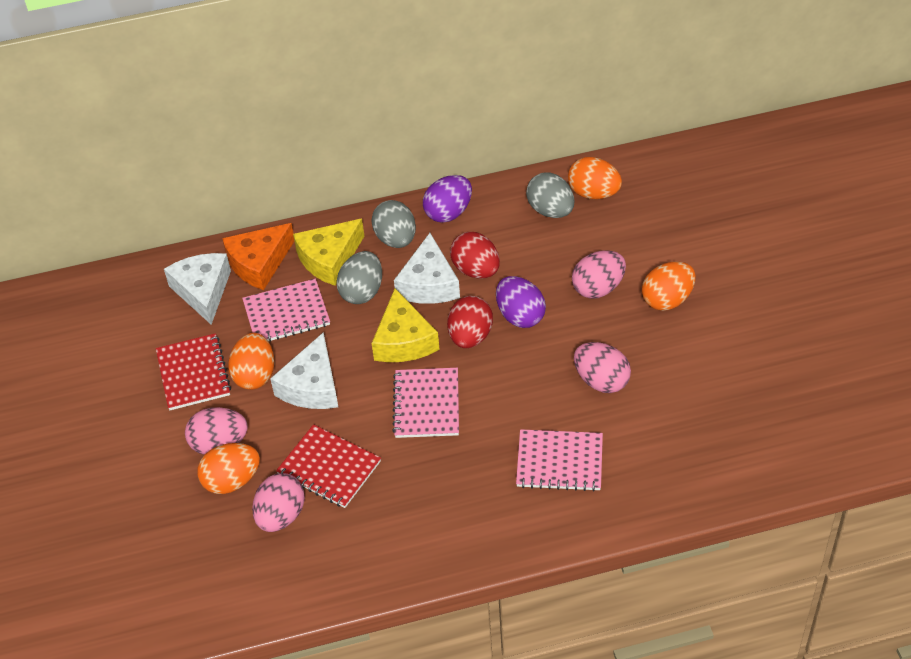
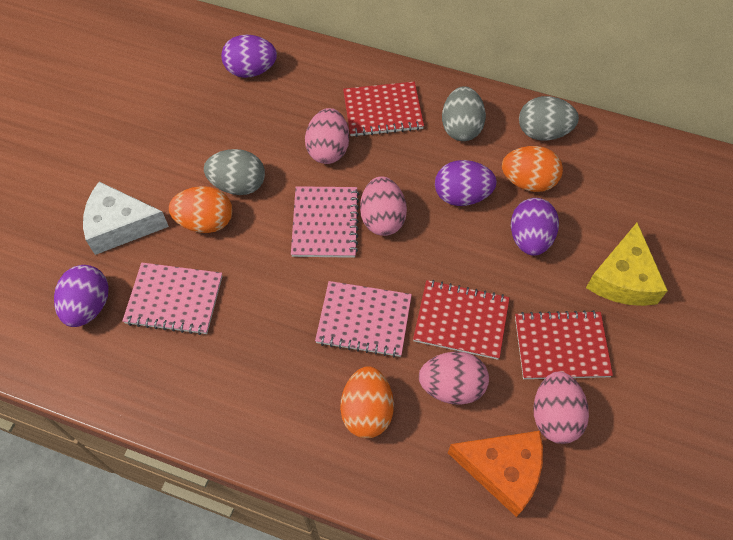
orange egg: [197,443,260,494] [228,333,275,390] [568,157,622,199] [642,262,696,311] = 4 -> [169,186,232,233] [340,366,394,438] [502,146,563,192] = 3
purple egg: [423,175,472,223] [496,276,546,328] = 2 -> [54,265,109,327] [221,35,277,78] [435,160,497,206] [511,198,559,256] = 4
red egg: [447,296,493,348] [450,232,500,279] = 2 -> none = 0
red notebook: [156,333,231,410] [276,424,381,508] = 2 -> [343,82,424,137] [413,280,510,360] [515,310,613,379] = 3
white cheese: [164,253,231,325] [270,332,338,409] [394,233,460,304] = 3 -> [83,182,169,255] = 1
yellow cheese: [293,219,364,286] [372,288,440,362] = 2 -> [586,222,668,306] = 1

